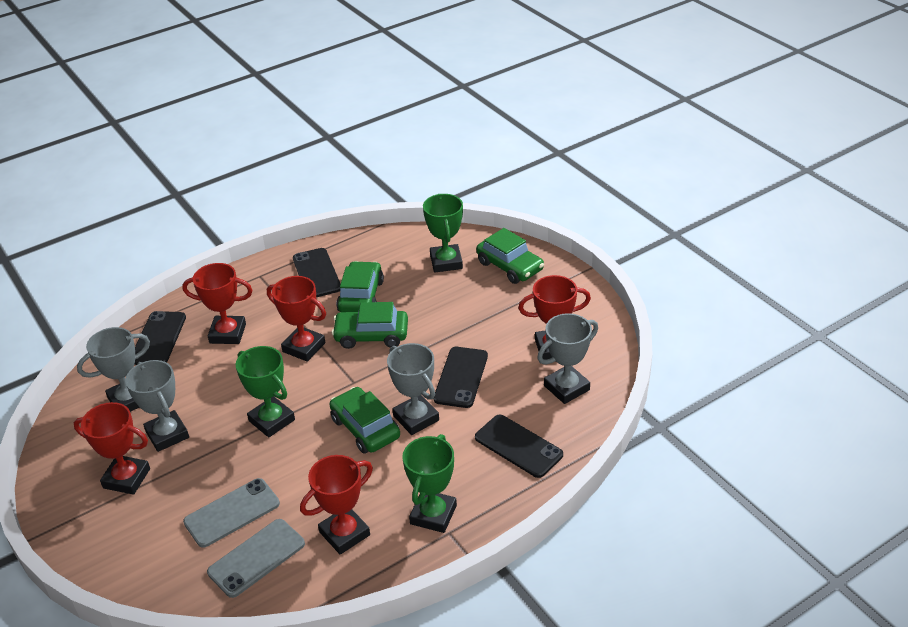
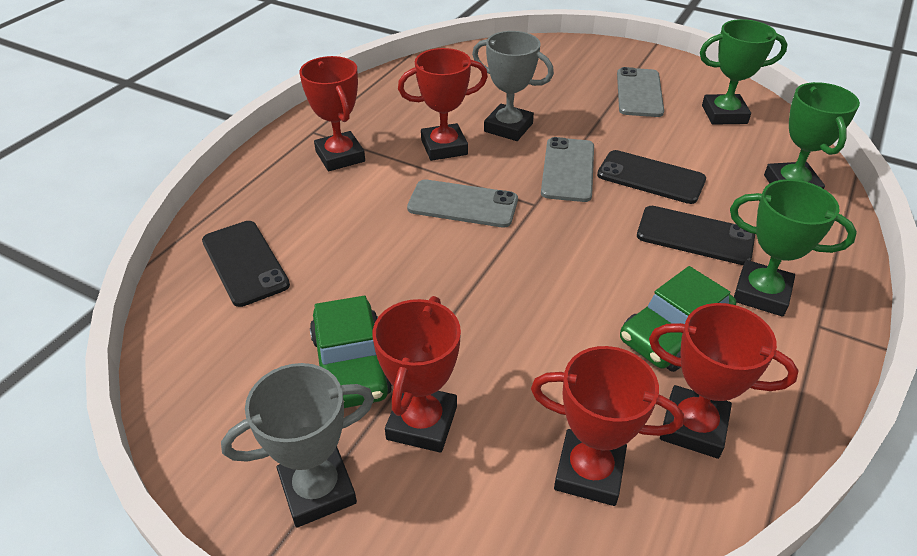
black phone: [134,311,186,365] [293,248,340,297] [434,347,488,408] [475,415,563,478] = 4 -> [202,221,290,307] [597,150,706,204] [637,206,755,265] = 3
green car: [329,387,400,454] [332,302,408,349] [336,261,384,312] [476,228,544,284] = 4 -> [310,296,392,408] [620,266,736,372] = 2
grey phone: [183,478,280,548] [207,519,305,598] = 2 -> [407,179,518,228] [541,137,594,202] [617,67,664,117] = 3
grey trophy: [77,327,150,412] [125,360,189,452] [387,343,439,435] [537,313,598,404] = 4 -> [221,363,374,528] [472,31,554,141] = 2

